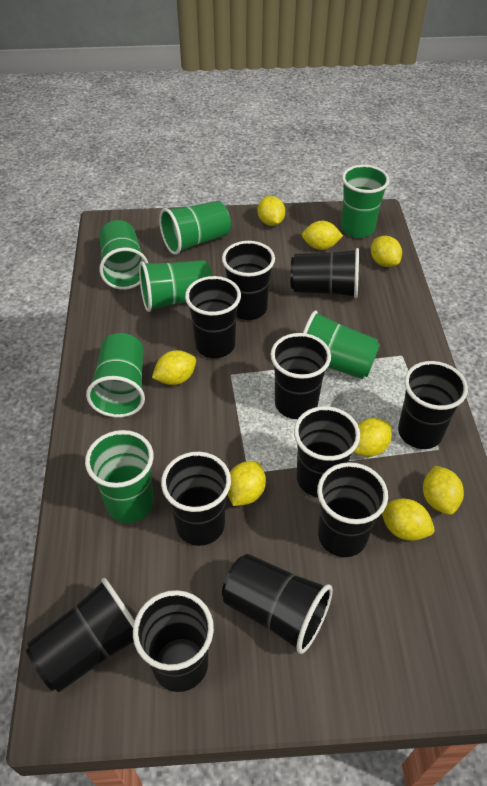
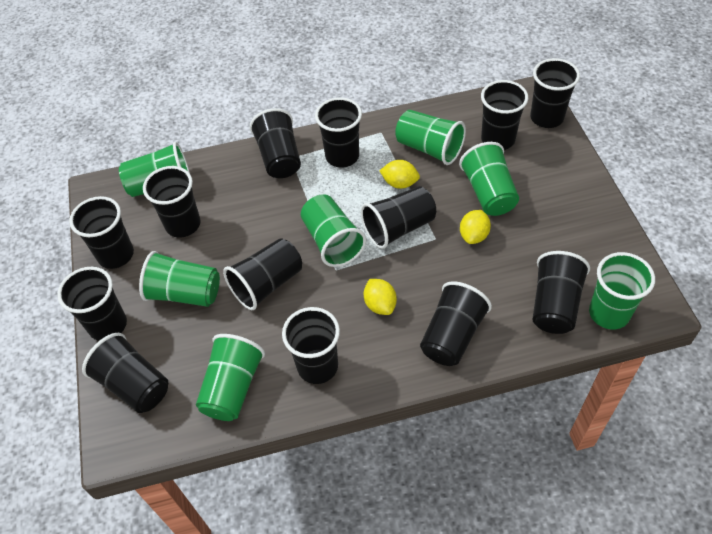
black cup: [26,578,135,692] [133,590,214,692] [161,452,231,546] [185,276,241,358] [222,241,275,320] [222,554,333,654] [270,333,331,419] [290,248,359,298] [294,406,360,497] [317,462,388,557] [398,361,468,449] = 11 -> [57,267,127,341] [69,196,134,269] [82,333,168,413] [143,166,201,238] [223,238,302,310] [250,108,301,178] [282,307,340,384] [315,97,362,168] [361,186,436,249] [420,281,492,366] [481,80,528,150] [530,58,580,128] [532,251,590,334] = 13
yellow lemon: [152,350,196,385] [228,461,266,506] [258,196,285,226] [302,221,343,250] [353,418,392,457] [371,236,402,267] [382,499,434,541] [423,466,464,515] = 8 -> [364,279,397,315] [379,160,420,189] [460,210,491,244] = 3

